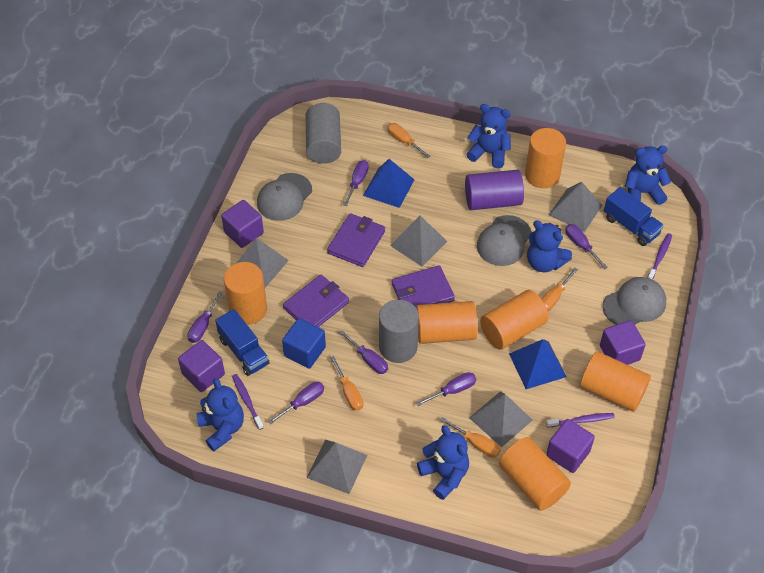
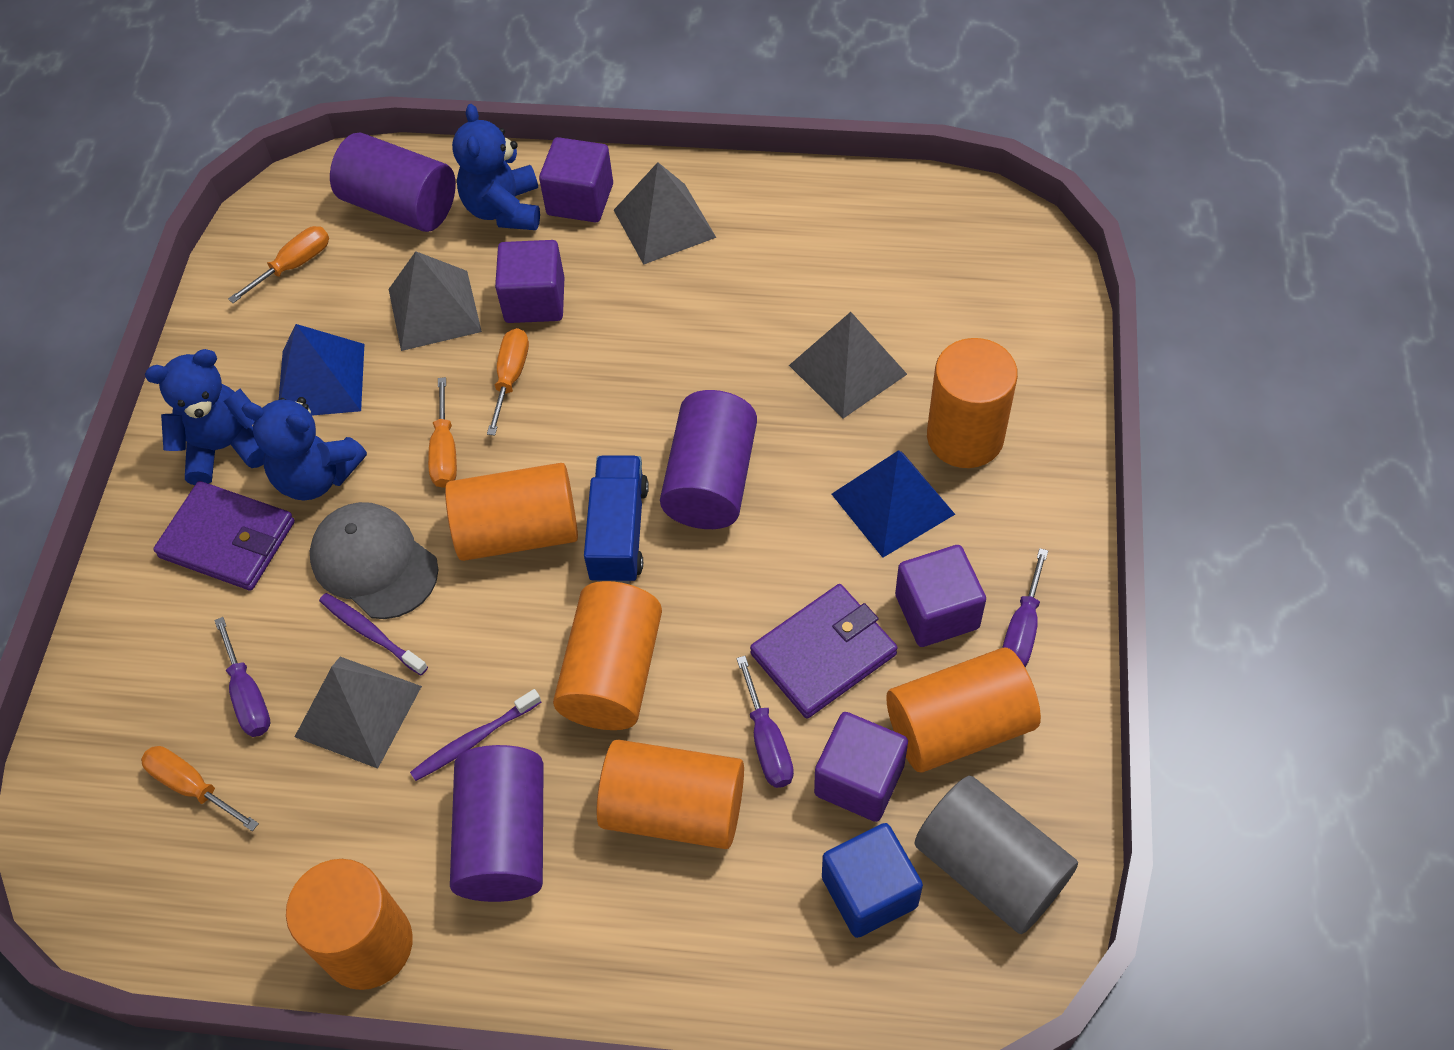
blue teddy bear: [196,378,244,451] [417,425,469,500] [466,104,511,168] [527,220,572,272] [625,146,671,205] = 5 -> [145,349,264,485] [241,397,367,501] [452,104,540,230] = 3
blue truck: [215,309,270,376] [604,187,664,246] = 2 -> [584,455,649,584] = 1
grey cap: [257,173,312,221] [477,215,531,266] [603,277,666,325] = 3 -> [310,502,438,619] = 1
grey cylinder: [306,103,341,164] [379,300,419,363] = 2 -> [914,776,1078,934] = 1
grey pyramid: [237,238,289,288] [307,440,367,494] [390,216,448,267] [469,391,533,448] [549,181,603,232] = 5 -> [295,657,422,769] [389,251,482,351] [614,162,716,265] [789,312,907,418] = 4
purple cylinder: [465,170,524,210] = 1 -> [330,133,456,232] [450,745,544,902] [660,390,757,529] = 3
purple screwdriver: [187,291,223,343] [268,382,324,425] [339,330,388,374] [343,160,369,206] [416,372,476,406] [565,224,608,269] = 6 -> [214,617,270,737] [736,656,794,788] [1002,548,1048,667] = 3
purple toothbrush: [232,374,264,430] [546,413,615,428] [647,233,672,280] = 3 -> [319,593,428,675] [410,689,541,781] = 2
purple wallet: [283,275,349,327] [327,213,385,267] [392,265,455,307] = 3 -> [153,481,295,591] [750,584,898,719] = 2

